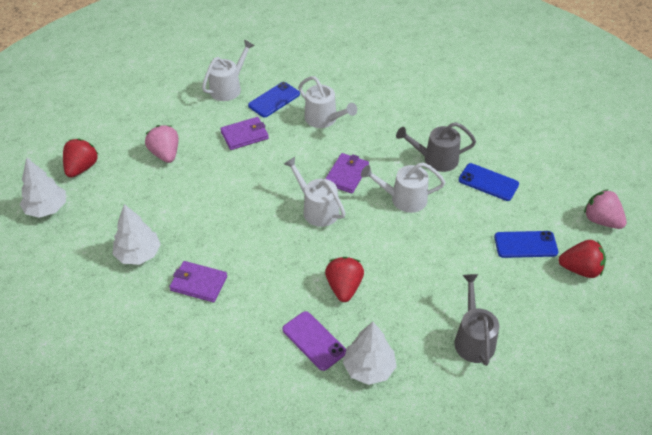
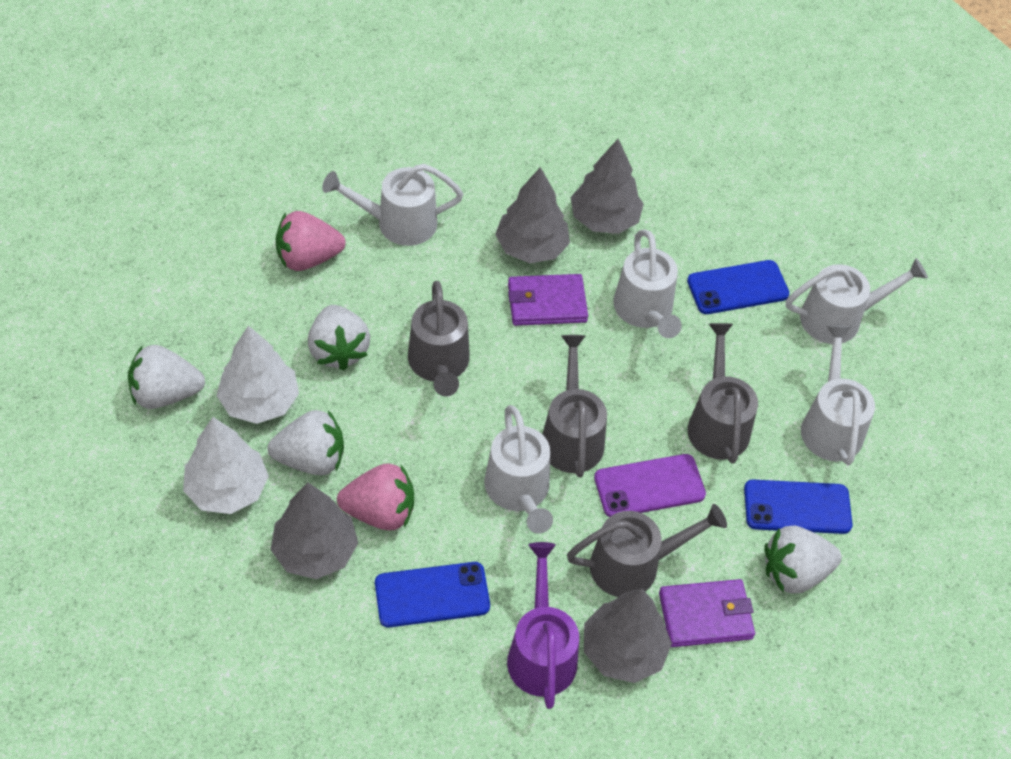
grey tree: none = 0 -> [271,482,358,579] [495,167,570,263] [570,139,644,234] [584,588,672,683] = 4
grey watering can: [396,122,476,172] [454,274,499,366] = 2 -> [408,281,470,396] [542,335,607,477] [567,504,727,597] [688,323,758,464] = 4
purple wallet: [169,261,227,302] [220,117,269,150] [325,153,369,193] = 3 -> [508,274,588,326] [659,579,755,647] = 2
purple watering can: none = 0 -> [507,542,579,709] = 1
red strawberry: [63,139,99,178] [325,257,364,302] [558,240,606,278] = 3 -> none = 0
white strawberry: none = 0 -> [128,345,205,409] [268,410,344,475] [308,305,370,371] [764,526,842,593] = 4
white tree: [20,157,66,218] [112,204,161,265] [343,322,397,385] = 3 -> [183,417,269,514] [216,325,299,424] = 2
white watering can: [202,40,255,101] [284,157,346,227] [299,76,357,128] [361,162,445,213] = 4 -> [322,164,463,246] [484,405,553,534] [613,229,682,338] [786,258,928,344] [801,325,875,465] = 5

